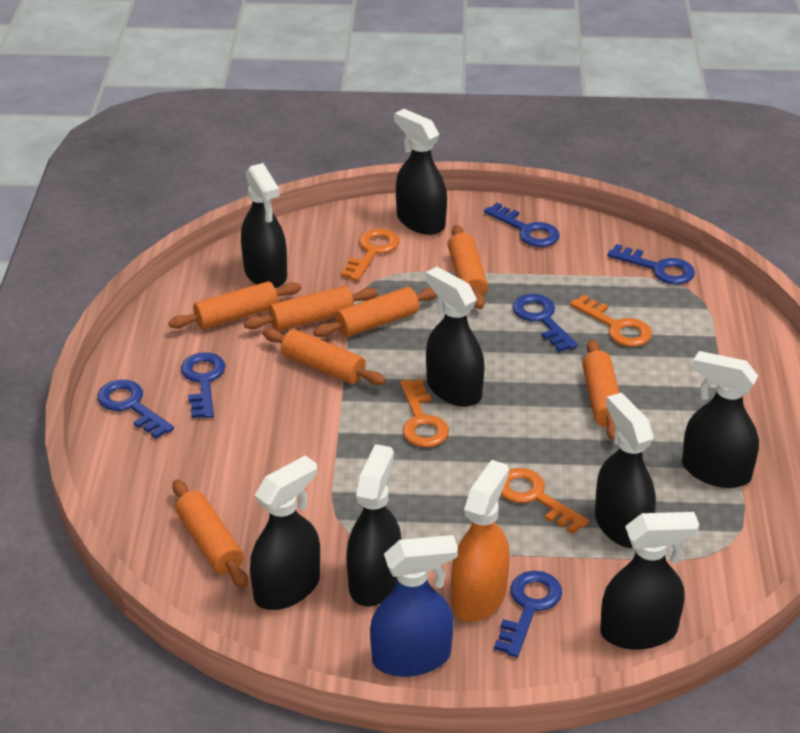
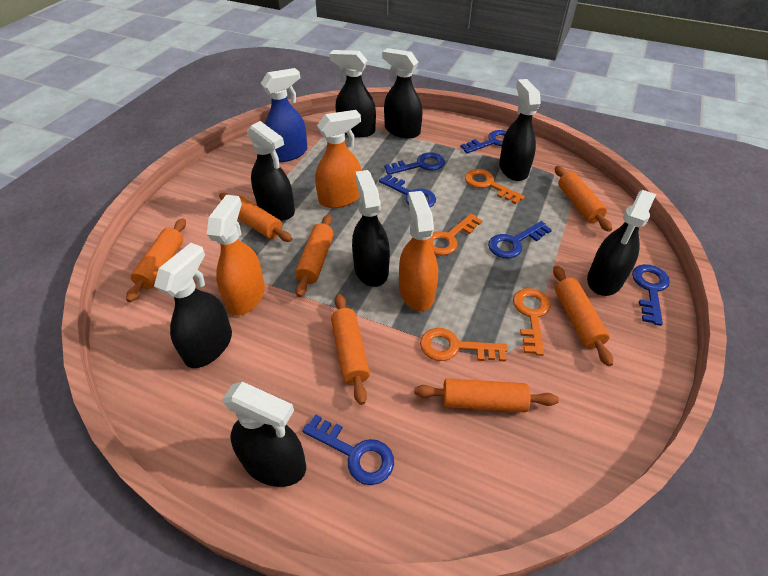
orange spray bottle: [451,460,510,622] = 1 -> [207,195,265,316] [315,110,362,208] [399,191,438,311] = 3

